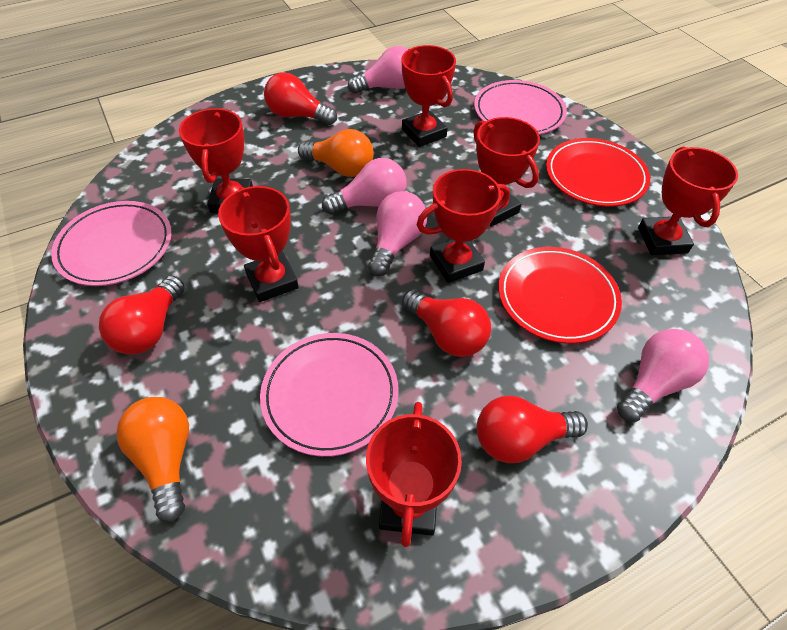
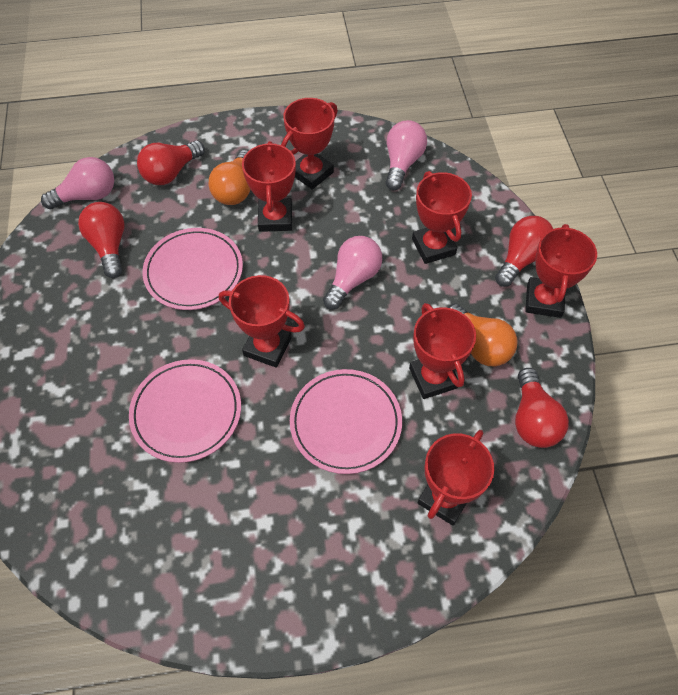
pink light bulb: [322,158,407,214] [348,46,408,94] [368,191,427,276] [617,329,709,422] = 4 -> [41,157,114,209] [323,236,382,310] [385,120,427,191] = 3
red plate: [498,247,622,344] [546,138,650,207] = 2 -> none = 0

